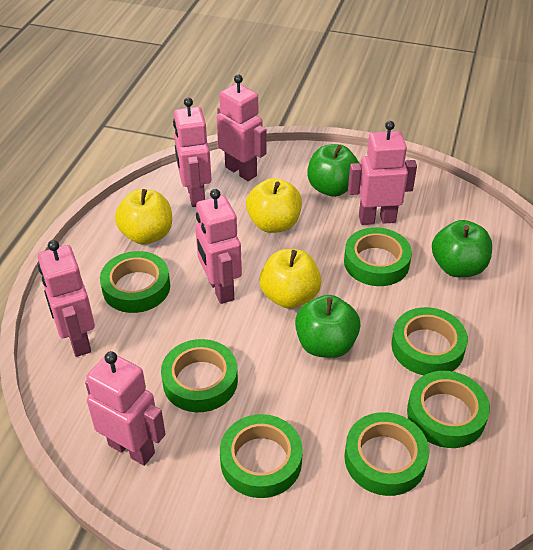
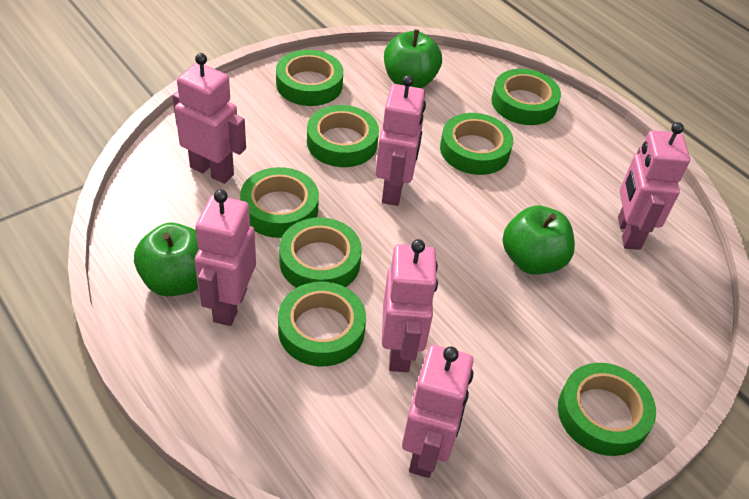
green tape: [100,251,170,313] [161,339,238,412] [220,414,303,498] [344,227,412,286] [344,412,429,496] [391,307,468,375] [407,371,490,448] = 7 -> [240,167,319,238] [276,50,343,106] [278,282,366,366] [279,217,362,288] [307,105,379,167] [440,113,513,175] [491,69,561,125] [558,363,656,456] = 8
yellow apple: [115,189,172,245] [246,178,302,233] [259,249,322,309] = 3 -> none = 0

